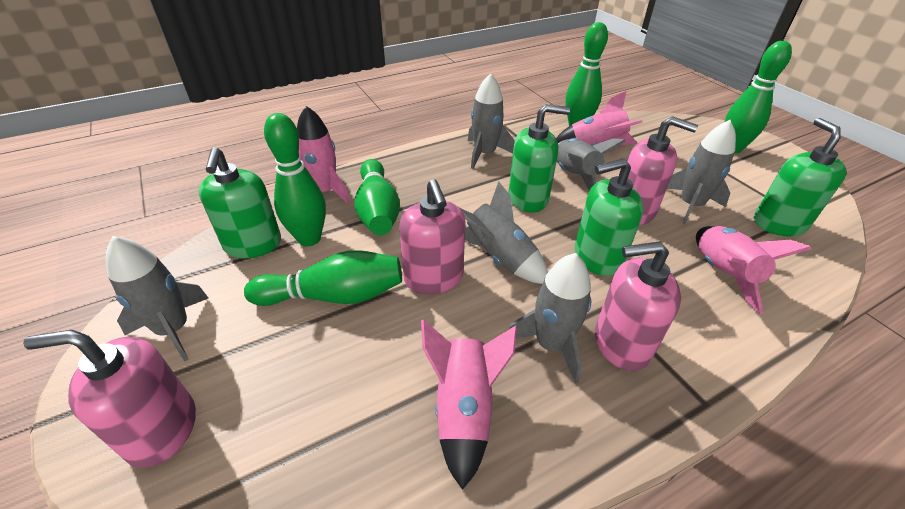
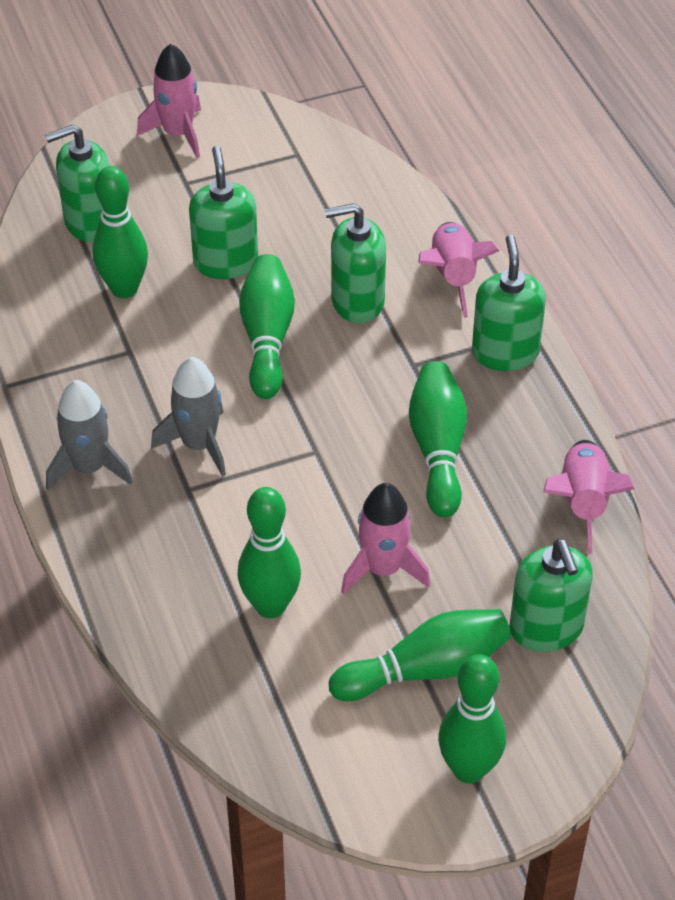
green bowling pin: [244,250,402,306] [264,113,326,246] [354,159,400,235] [566,22,608,126] [725,41,792,153] = 5 -> [93,166,148,298] [237,487,301,618] [239,254,295,399] [329,609,511,701] [409,361,467,518] [438,654,506,783] = 6
green soap dispenser: [198,147,281,258] [508,104,570,213] [574,158,644,276] [754,118,846,236] = 4 -> [45,124,110,242] [189,146,258,279] [325,203,386,323] [472,235,546,371] [509,539,593,652] = 5
grey rocket: [106,236,208,361] [460,181,548,284] [468,73,515,169] [508,253,591,384] [557,138,626,191] [667,120,736,224] = 6 -> [46,380,133,490] [151,357,226,477] = 2
pink soap dispenser: [23,330,196,468] [399,179,465,294] [595,241,681,371] [627,116,698,225] = 4 -> none = 0

